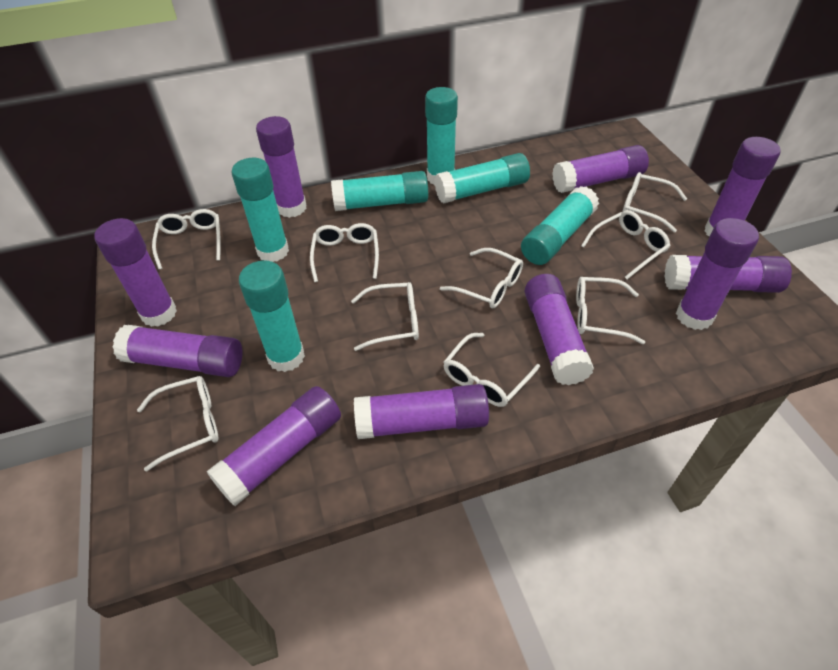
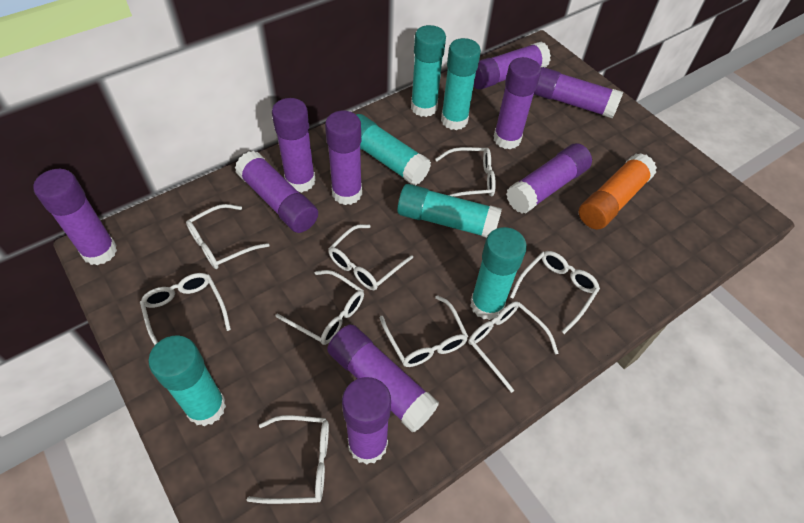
orange glue stick: none = 0 -> [579,153,657,229] = 1

